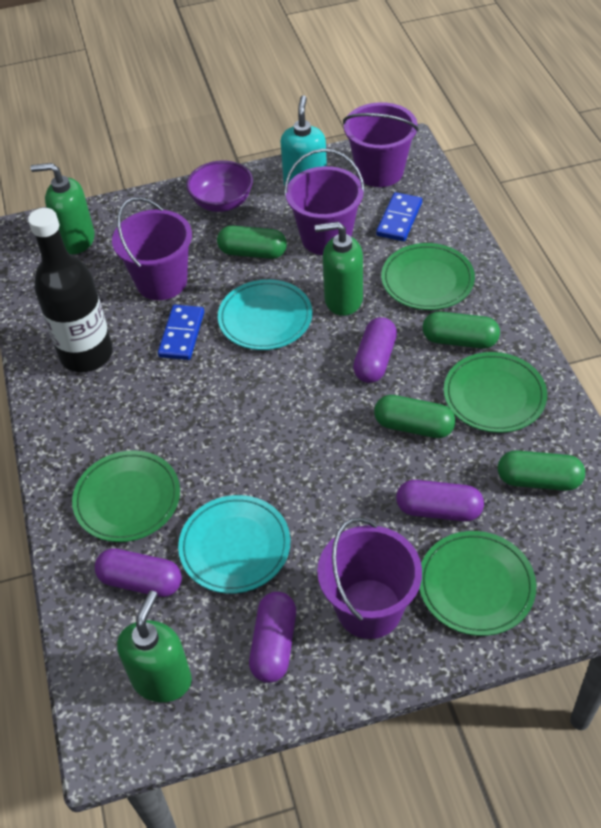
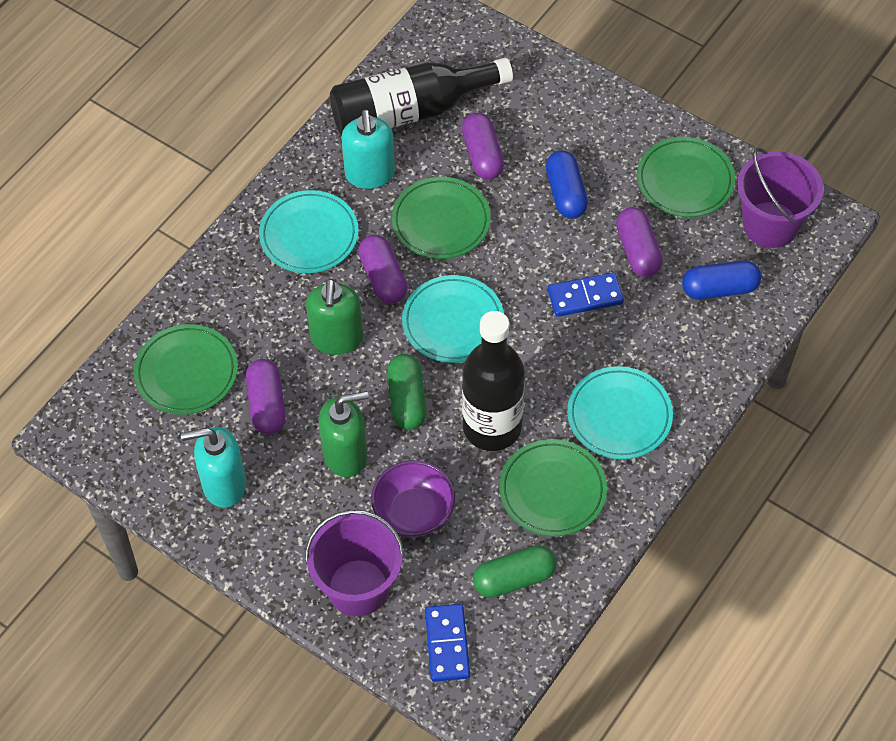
black bottle: [28,208,113,372] = 1 -> [330,58,513,135] [462,311,525,451] = 2
blue capsule: none = 0 -> [546,150,588,219] [682,261,761,300] = 2
green capsule: [217,226,287,259] [374,395,456,438] [423,312,500,348] [498,450,585,491] = 4 -> [387,354,427,430] [473,545,557,598] = 2
green soap dispenser: [30,163,95,254] [117,590,192,702] [315,222,363,316] = 3 -> [306,278,363,355] [318,391,369,477] = 2
purple bucket: [112,197,192,300] [284,149,365,255] [317,517,422,639] [343,102,419,187] = 4 -> [305,510,404,616] [737,148,823,248] = 2
turquoise plate: [178,495,290,594] [218,279,312,350] = 2 -> [259,190,359,273] [402,275,504,363] [567,366,673,459] = 3
turquoise soap dispenser: [281,95,327,186] = 1 -> [181,427,246,508] [341,110,395,189] = 2

